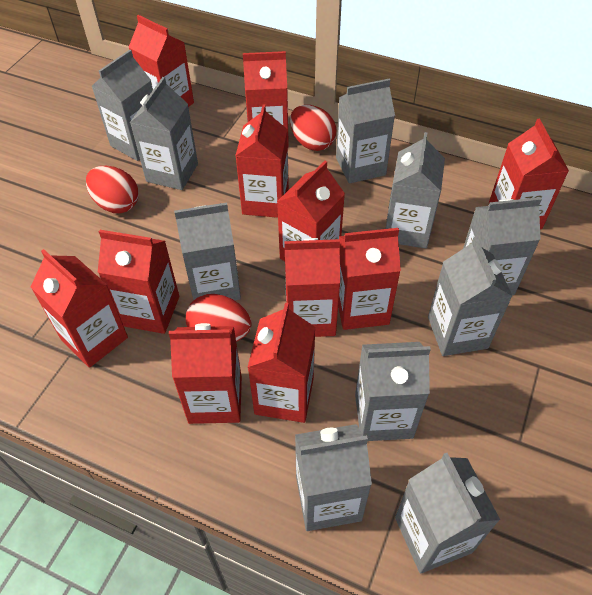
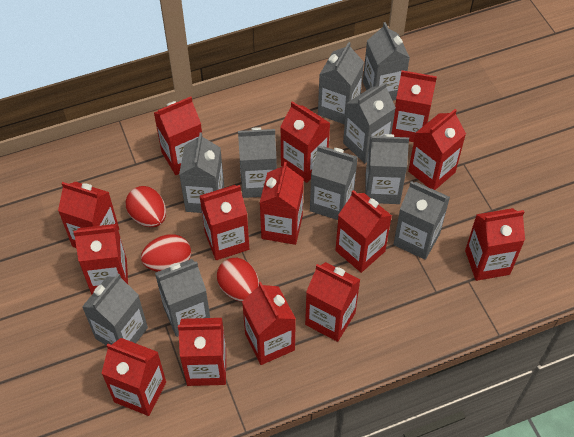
red carton: [31,249,128,368] [98,230,179,334] [129,15,194,107] [169,323,242,424] [235,104,289,218] [243,51,289,147] [248,303,315,423] [277,161,345,261] [284,238,340,337] [338,228,401,330] [489,119,569,229] = 11 -> [58,182,119,248] [73,224,128,295] [101,338,166,416] [154,97,203,175] [178,318,226,386] [200,185,249,260] [242,282,296,365] [260,162,304,245] [280,101,330,183] [305,262,360,342] [335,190,392,273] [392,70,437,142] [408,109,466,190] [465,208,525,281] = 14

